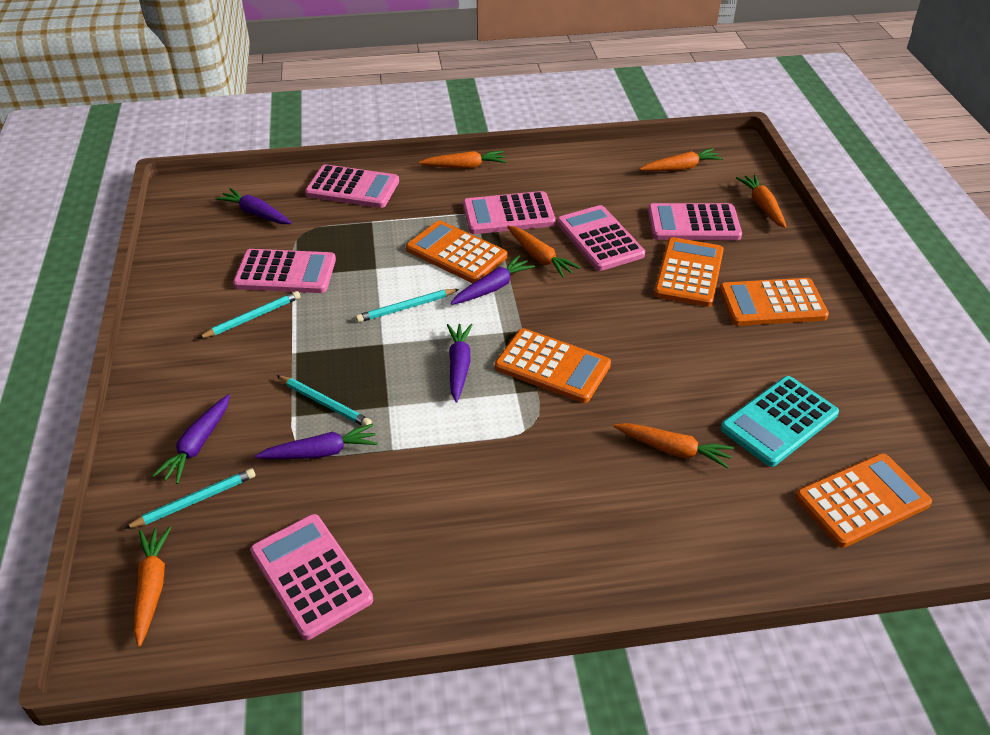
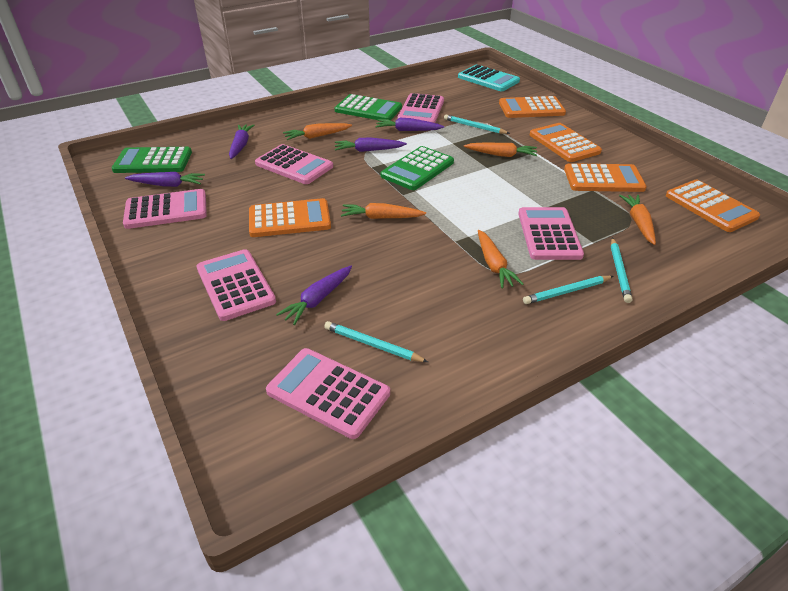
green calculator: none = 0 -> [112,147,192,173] [335,94,402,120] [381,146,454,190] = 3
orange carrot: [134,527,171,647] [418,151,506,169] [507,226,580,278] [613,423,734,469] [640,148,723,171] [736,174,787,228] = 6 -> [283,123,352,140] [341,203,426,219] [464,142,537,157] [478,230,523,289] [619,195,656,245] = 5

